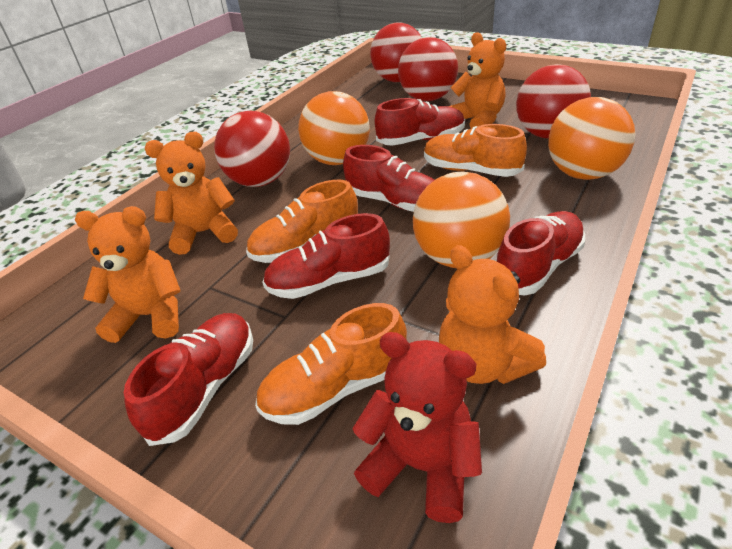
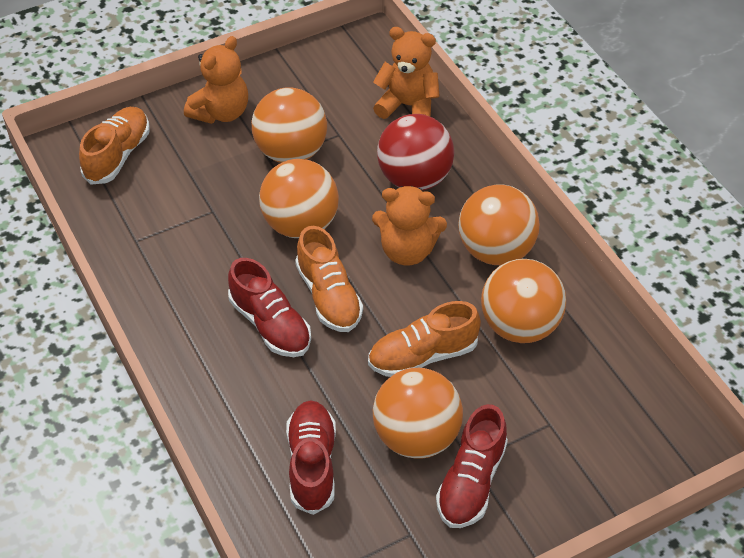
orange ball: [298,91,370,165] [413,172,510,268] [548,97,635,180] = 3 -> [251,87,327,163] [259,159,339,238] [373,368,463,459] [458,185,540,265] [481,259,566,343] = 5
orange teddy bear: [75,206,181,343] [145,132,238,255] [439,245,546,384] [449,32,506,129] = 4 -> [184,36,248,124] [372,186,447,266] [373,27,440,119] = 3
red ball: [214,111,290,187] [370,23,422,82] [398,37,458,101] [516,64,591,138] = 4 -> [377,114,454,191] = 1
red shoe: [124,313,253,446] [262,213,390,299] [343,145,434,212] [375,98,465,146] [497,211,585,295] = 5 -> [228,258,311,357] [286,400,336,515] [436,404,508,528] = 3
red teddy bear: [352,332,482,523] = 1 -> none = 0

